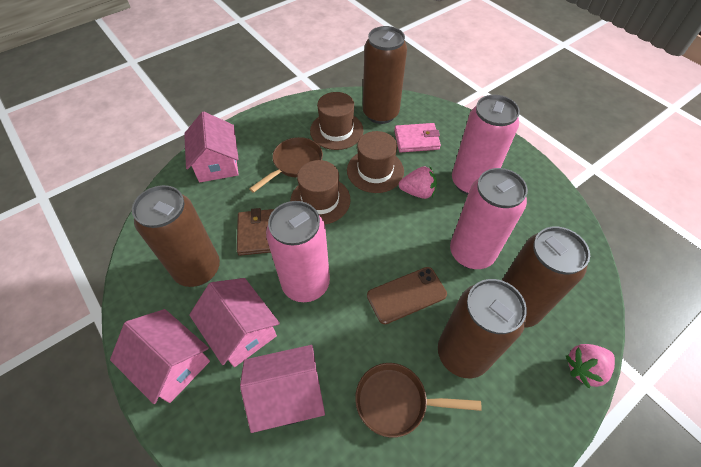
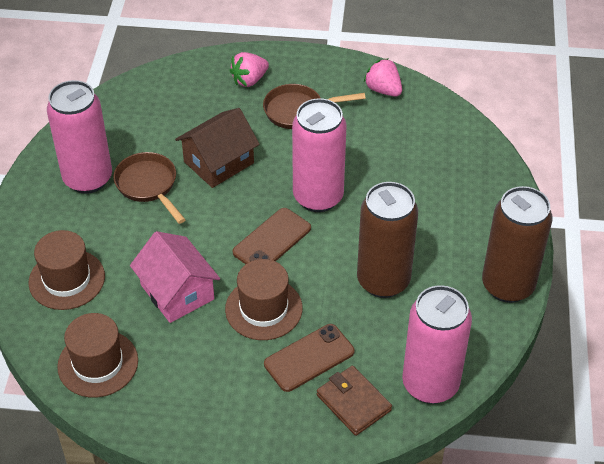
brown can: [132,185,220,287] [363,26,407,124] [438,279,527,378] [502,227,590,328] = 4 -> [357,182,418,298] [482,186,552,303] = 2
brown house: none = 0 -> [175,108,260,188] = 1
brown phone: [367,267,447,324] = 1 -> [233,208,311,264] [264,324,355,392] = 2
pink house: [110,309,210,404] [184,112,239,182] [189,278,280,367] [240,345,325,433] = 4 -> [130,231,220,323] = 1
pink wallet: [394,123,441,153] = 1 -> none = 0

